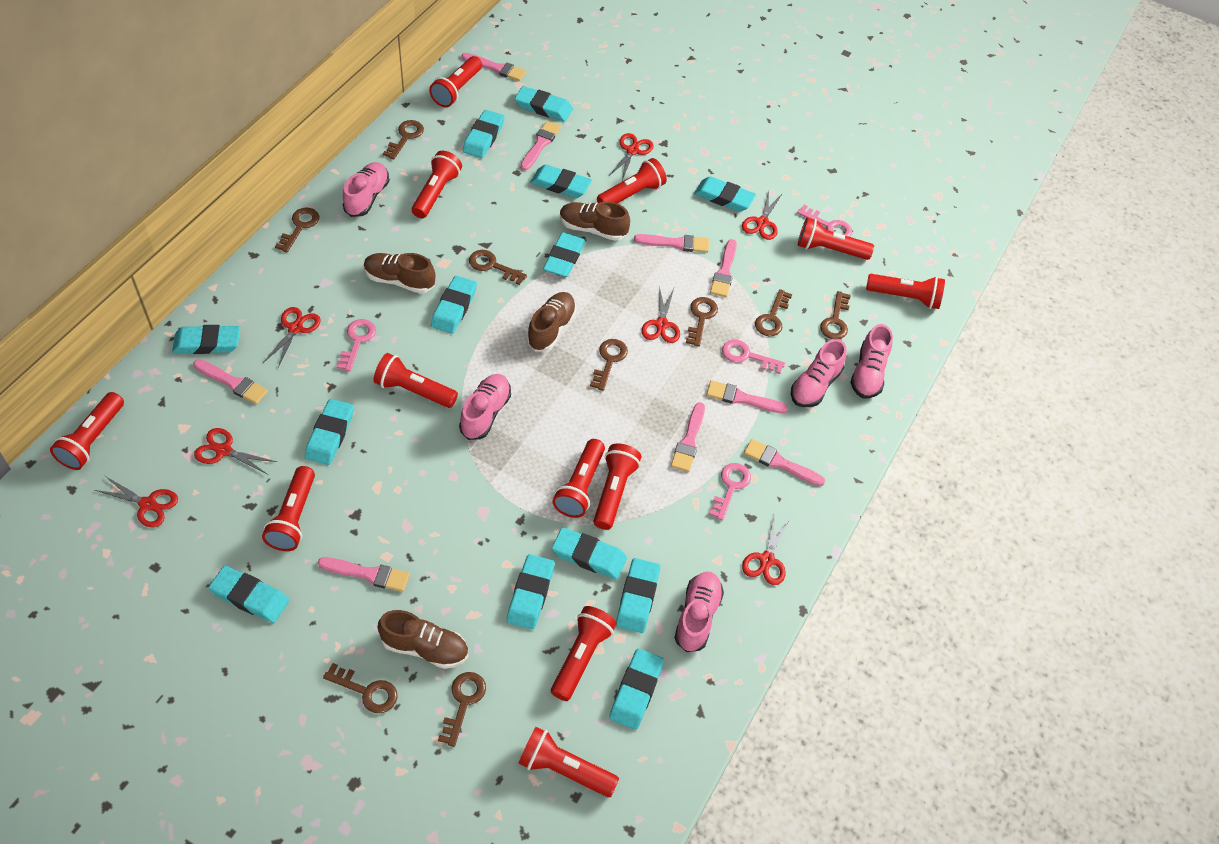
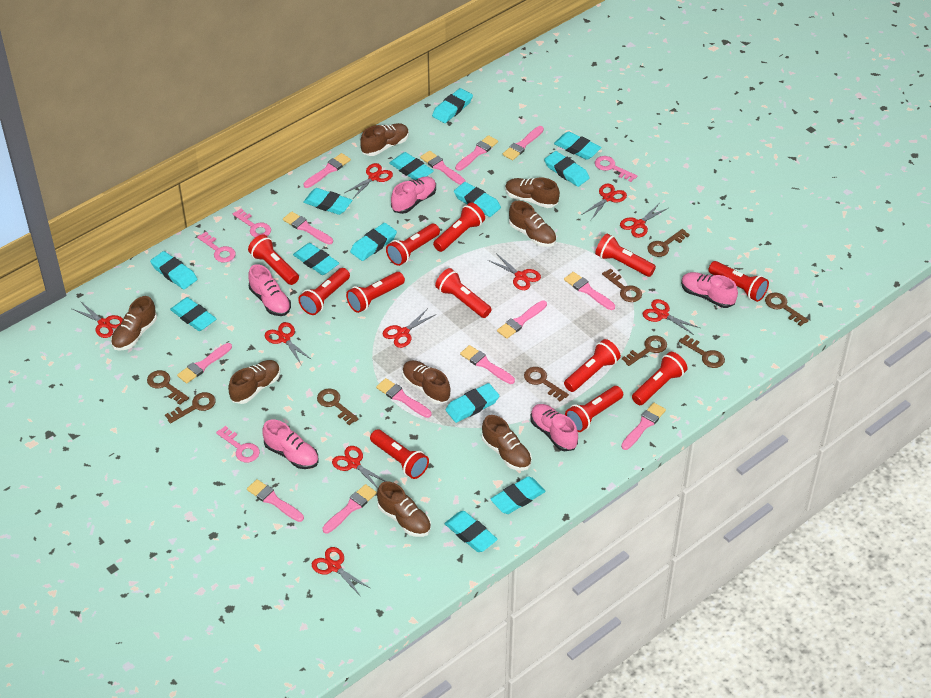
brown shoe: [364,253,435,294] [378,610,468,669] [527,292,576,351] [560,202,630,241] = 4 -> [111,296,157,351] [228,360,280,404] [360,123,409,156] [377,481,431,537] [402,360,451,404] [482,415,532,471] [505,177,560,208] [509,201,556,247] = 8
pink brush: [193,359,268,404] [318,557,410,592] [461,53,526,81] [520,121,561,171] [634,234,709,253] [671,402,705,472] [706,380,788,414] [710,239,737,297] [744,439,825,486] = 9 -> [177,343,232,384] [247,479,304,522] [283,211,333,244] [303,153,351,188] [322,484,377,533] [376,378,431,418] [420,151,466,185] [455,135,498,171] [460,345,515,384] [497,300,547,339] [503,126,544,160] [564,272,615,310] [621,403,666,450] = 13
red scissors: [95,476,178,528] [194,428,277,475] [263,307,321,368] [609,133,654,180] [641,286,680,343] [742,191,782,240] [742,511,791,585] = 7 -> [72,301,123,338] [265,322,312,364] [312,547,370,597] [332,446,387,489] [345,163,393,198] [383,308,436,348] [488,253,541,290] [581,184,627,220] [620,204,668,238] [643,299,700,335] = 10

